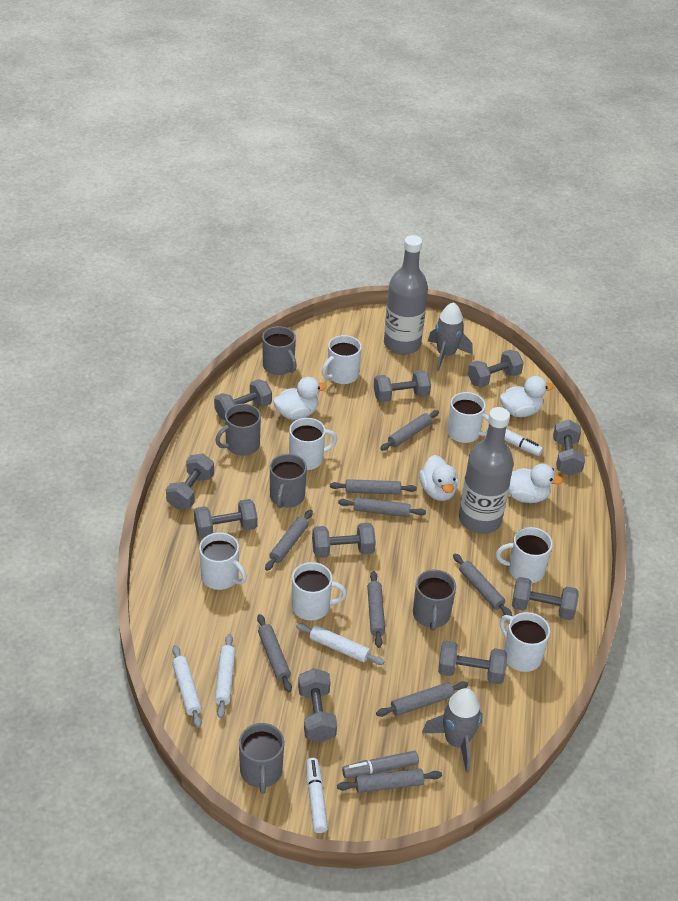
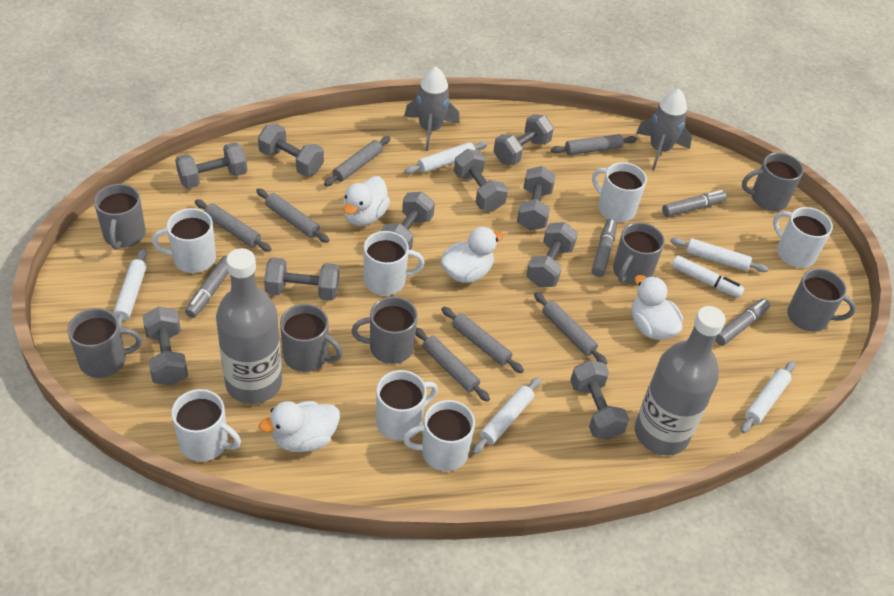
grey marker: [342,751,419,778] = 1 -> [185,256,229,318] [592,219,617,277] [662,190,727,217] [715,298,770,346] = 4
grey mug: [215,404,261,456] [239,723,284,794] [262,326,297,375] [270,454,307,508] [413,570,456,631] = 5 -> [68,308,142,378] [94,184,146,250] [280,304,343,372] [351,296,418,364] [613,222,665,285] [742,153,804,211] [787,268,856,332] = 7
grey rolling pin: [257,614,292,692] [265,510,313,571] [330,479,417,495] [337,768,442,793] [338,497,426,517] [367,571,385,648] [376,681,468,717] [380,410,439,451] [453,553,512,616] = 9 -> [195,199,271,252] [256,188,329,243] [324,136,391,186] [415,327,490,402] [441,307,524,373] [534,292,607,364] [551,134,637,155] = 7
white marker: [306,758,328,833] [487,424,543,456] = 2 -> [672,255,744,298] = 1
white rolling pin: [172,645,202,728] [215,634,236,718] [296,623,384,665] = 3 -> [113,249,147,327] [405,142,488,174] [472,377,541,454] [670,237,768,272] [741,361,795,433] = 5

